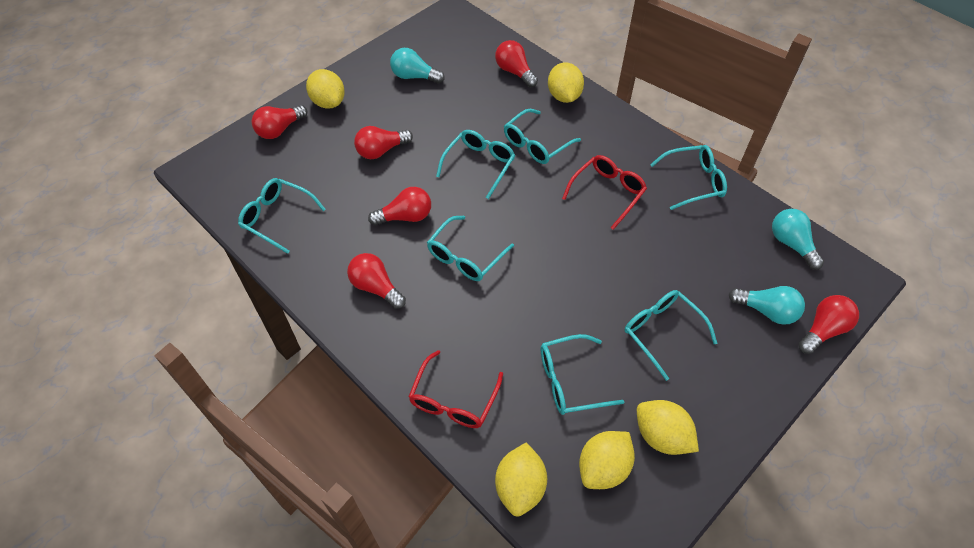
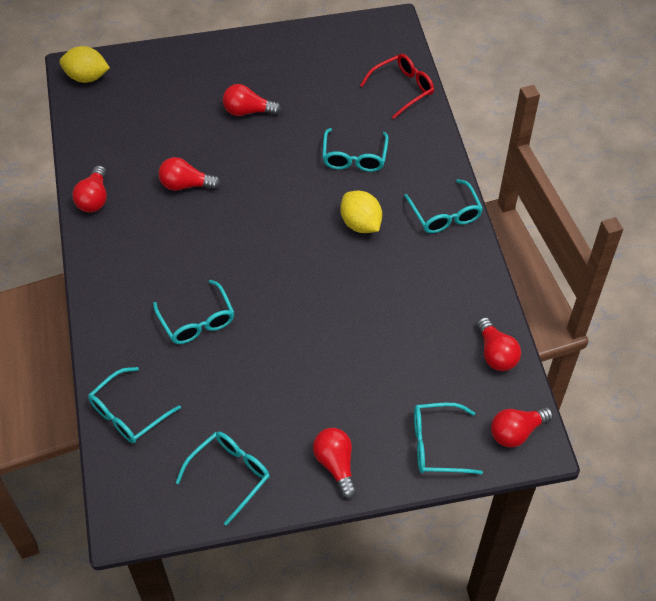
red glasses: [408,350,503,428] [562,155,647,230] = 2 -> [360,54,434,119] = 1
turquoise glasses: [238,178,326,254] [427,216,514,281] [436,130,515,199] [504,109,581,164] [541,334,624,415] [625,290,717,381] [650,145,727,210] = 7 -> [88,367,181,443] [153,280,235,344] [175,431,270,526] [322,128,389,172] [404,179,483,233] [414,403,483,474] = 6
turquoise light bulb: [390,48,445,84] [729,286,805,325] [772,209,824,270] = 3 -> none = 0
yellow lemon: [306,69,345,109] [495,442,547,517] [548,62,584,103] [579,431,635,489] [637,400,699,455] = 5 -> [59,46,110,83] [341,191,382,233] = 2

